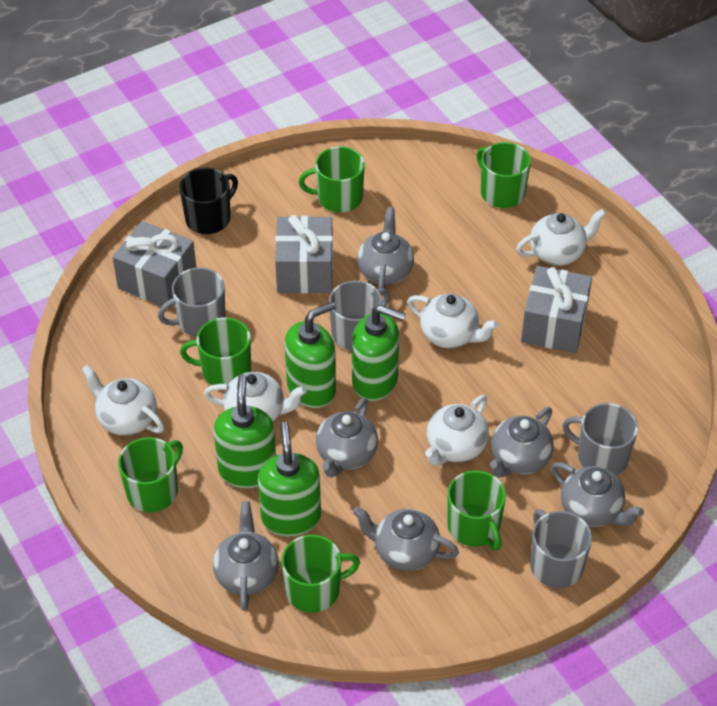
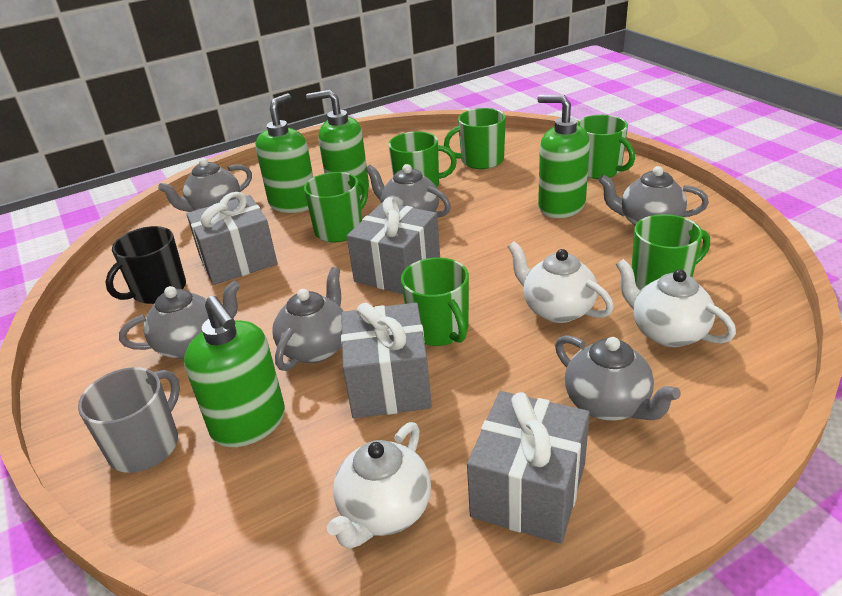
grey gift: [112,221,196,309] [275,215,333,294] [521,266,592,353] = 3 -> [186,192,278,285] [341,303,432,418] [347,197,440,294] [467,391,590,544] = 4
grey mug: [158,267,226,337] [329,281,390,351] [530,509,592,588] [562,403,638,476] = 4 -> [78,367,180,473] = 1
white teapot: [81,365,164,436] [204,372,307,422] [407,294,499,348] [425,395,489,466] [516,209,606,266] = 5 -> [327,422,431,549] [508,241,614,323] [616,259,736,347] = 3

